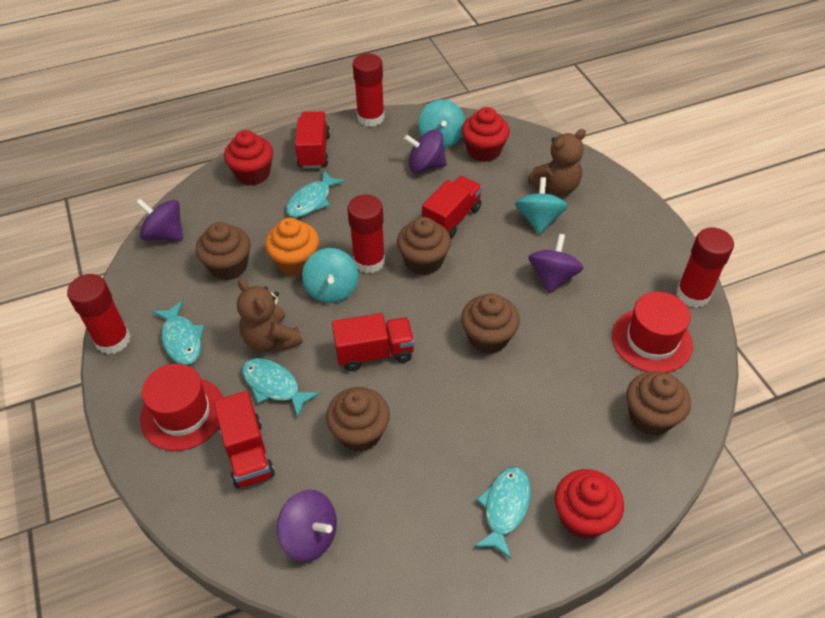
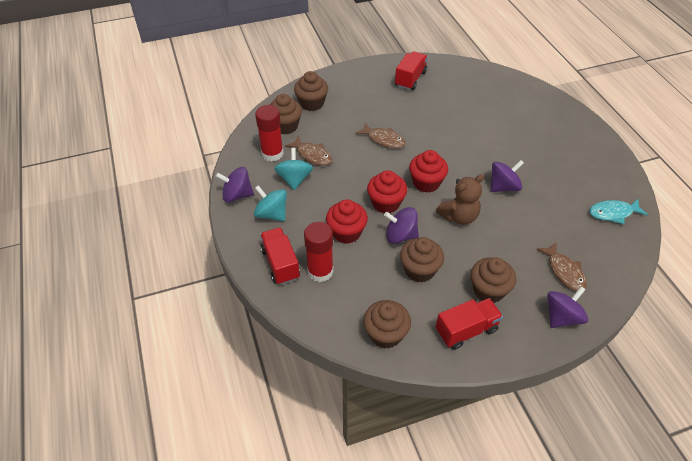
brown fish: none = 0 -> [285,135,332,166] [355,122,406,149] [536,242,587,291] = 3
brown teddy bear: [237,279,303,352] [528,129,586,195] = 2 -> [436,174,484,225] = 1
orange cupcake: [265,218,319,276] = 1 -> none = 0
red glue stick: [67,274,131,354] [347,195,385,273] [353,53,385,127] [676,228,734,308] = 4 -> [255,105,284,162] [304,222,334,282] = 2
red hat: [140,363,223,451] [612,292,693,373] = 2 -> none = 0
red truck: [214,391,275,488] [295,112,330,169] [332,313,415,371] [422,176,482,239] = 4 -> [260,227,300,285] [395,51,428,90] [436,298,503,350] = 3
turquoise fish: [152,300,204,365] [242,358,320,417] [286,171,345,217] [474,467,531,559] = 4 -> [589,199,648,224] = 1
turquoise spinning top: [302,248,358,303] [418,99,465,148] [515,177,568,235] = 3 -> [254,185,287,221] [274,148,313,190] = 2

